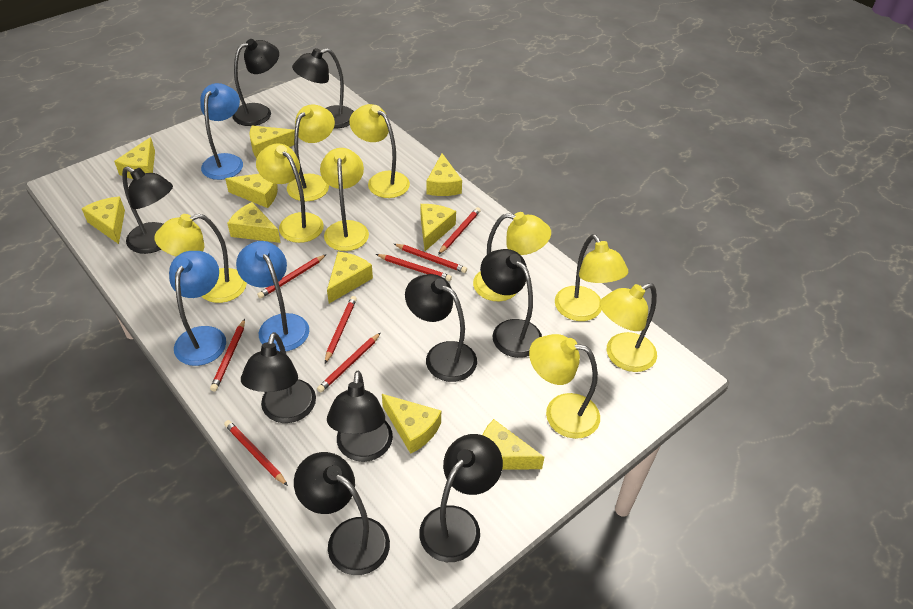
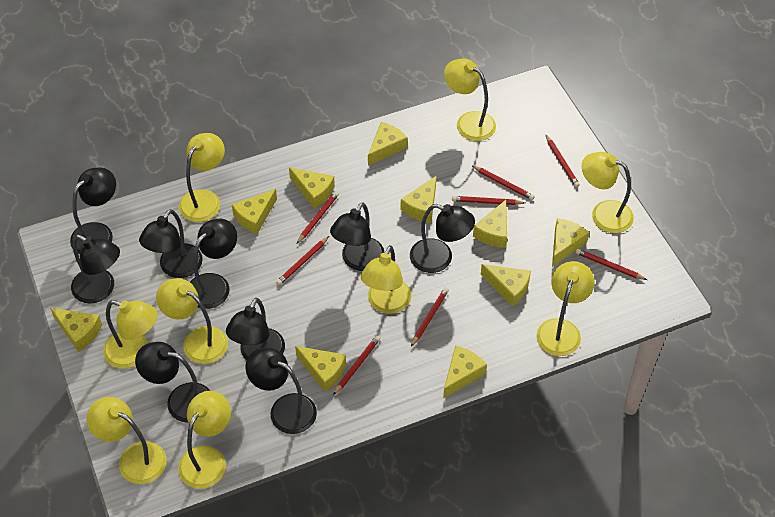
blue lamp: [169,251,226,366] [200,83,243,180] [236,241,309,351] = 3 -> none = 0

